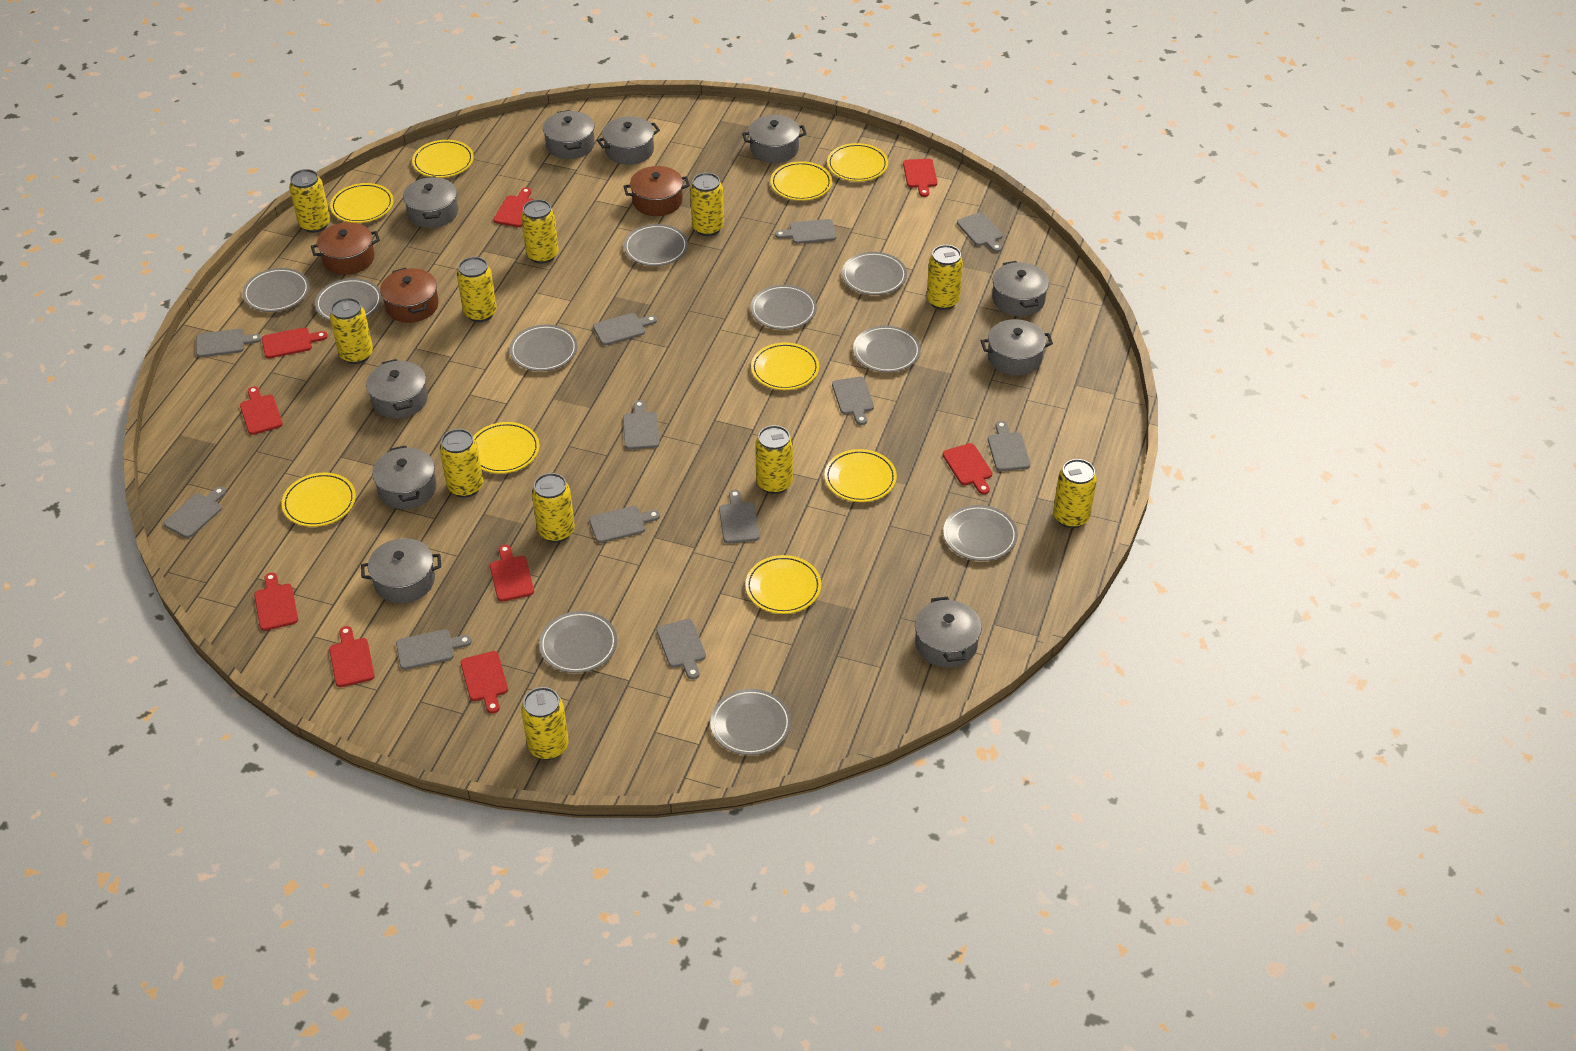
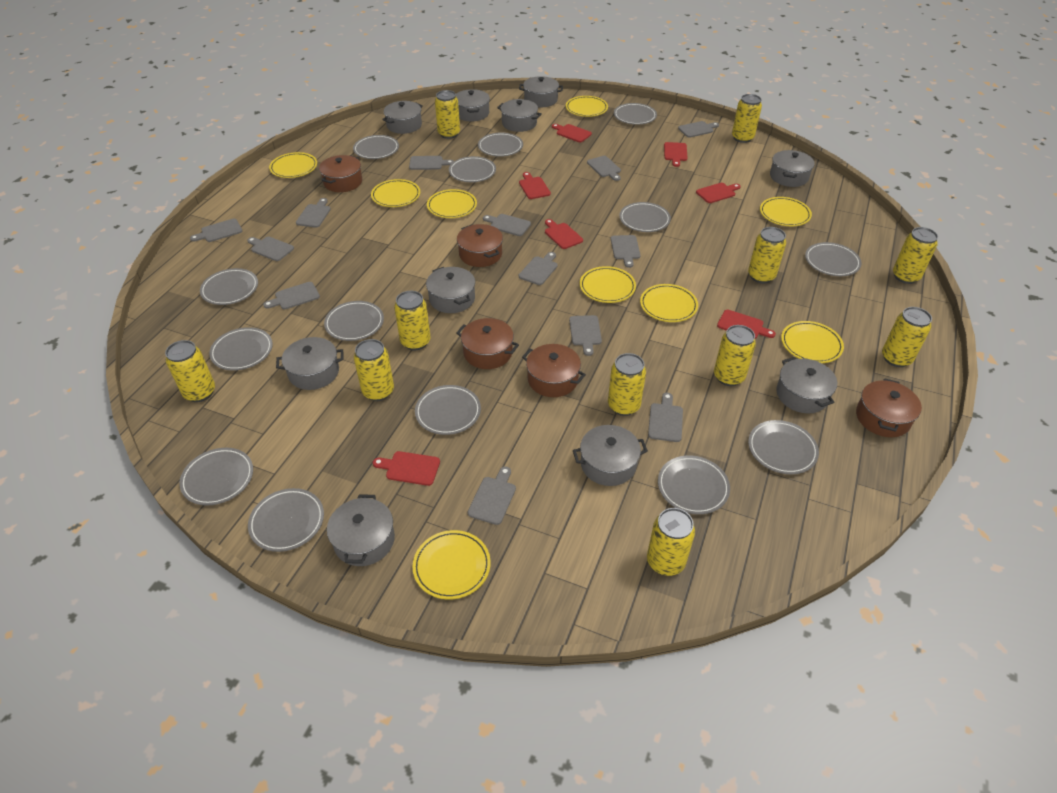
brown pot: [311,222,380,275] [380,267,439,323] [623,166,690,216] = 3 -> [319,155,362,192] [456,318,519,369] [457,224,503,267] [522,344,586,397] [856,378,922,437] = 5
grey cutting board: [164,487,226,538] [196,329,262,357] [396,630,472,670] [589,506,660,543] [593,313,657,345] [623,400,659,450] [657,619,706,679] [719,490,760,544] [775,219,836,244] [832,377,874,425] [957,212,1003,252] [988,421,1030,471] = 12 -> [190,219,242,242] [247,236,294,261] [263,282,320,309] [296,198,331,228] [409,156,454,170] [468,467,516,525] [483,214,531,236] [519,252,558,285] [569,315,602,356] [587,156,621,181] [611,235,640,268] [648,393,683,442] [678,121,719,138] = 13
grey plate: [243,268,309,312] [315,278,382,321] [509,325,578,371] [539,611,617,673] [624,224,688,266] [710,689,791,755] [751,285,817,330] [842,252,907,295] [853,326,921,372] [943,505,1018,561] = 10 -> [179,448,253,505] [200,268,258,305] [209,327,273,370] [248,488,324,552] [324,301,384,341] [353,135,399,159] [415,385,481,435] [449,156,496,182] [478,133,523,157] [614,103,657,125] [619,202,671,232] [658,455,730,514] [748,420,819,474] [805,242,862,276] = 14
red cutting board: [240,386,283,435] [254,573,298,631] [262,327,328,358] [329,626,375,687] [461,651,508,714] [490,545,534,602] [493,187,534,227] [903,159,937,197] [943,443,992,494] = 9 -> [373,451,440,486] [519,172,551,199] [545,219,583,249] [552,124,592,142] [664,142,688,167] [696,183,741,203] [717,310,776,339] = 7

